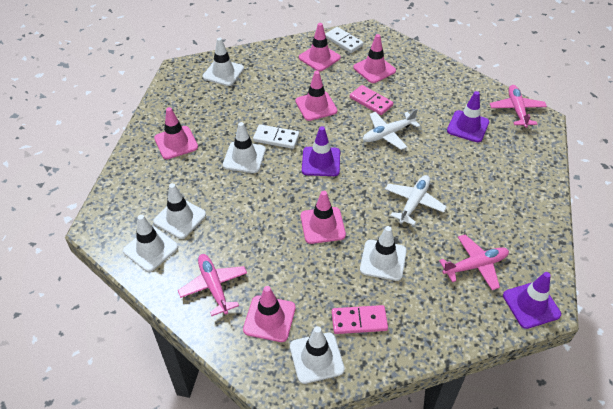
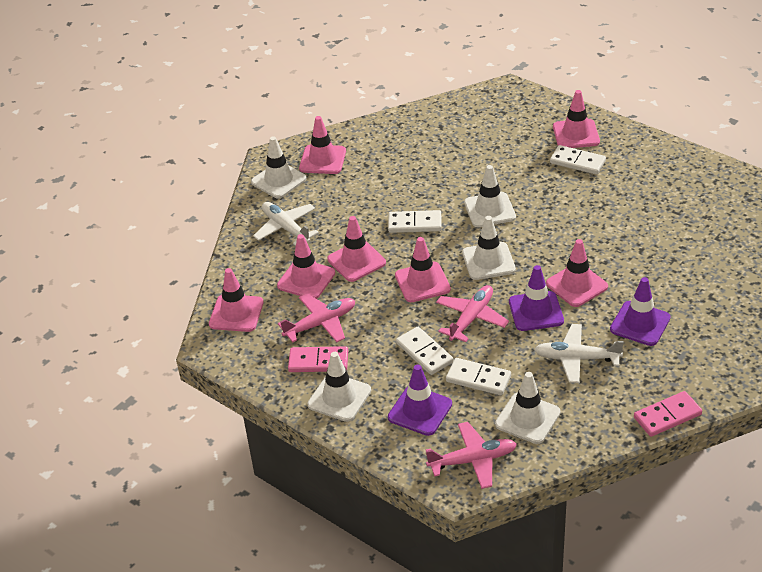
pink traffic cone: [154,107,198,159] [243,286,296,342] [295,71,338,121] [299,23,341,71] [301,191,346,244] [353,34,396,83] = 6 -> [209,268,263,332] [277,234,335,299] [299,116,346,174] [327,216,386,282] [395,237,451,302] [546,239,608,307] [553,90,600,148] = 7
white domino: [253,124,299,149] [325,27,364,53] = 2 -> [388,210,442,233] [396,327,453,375] [446,358,511,395] [550,145,606,175] = 4
white traffic cone: [123,215,178,272] [153,183,206,239] [203,38,244,86] [223,122,266,173] [290,326,345,384] [360,226,407,281] = 6 -> [251,136,307,198] [307,352,371,422] [462,216,516,280] [464,165,516,227] [495,372,560,444] = 5

